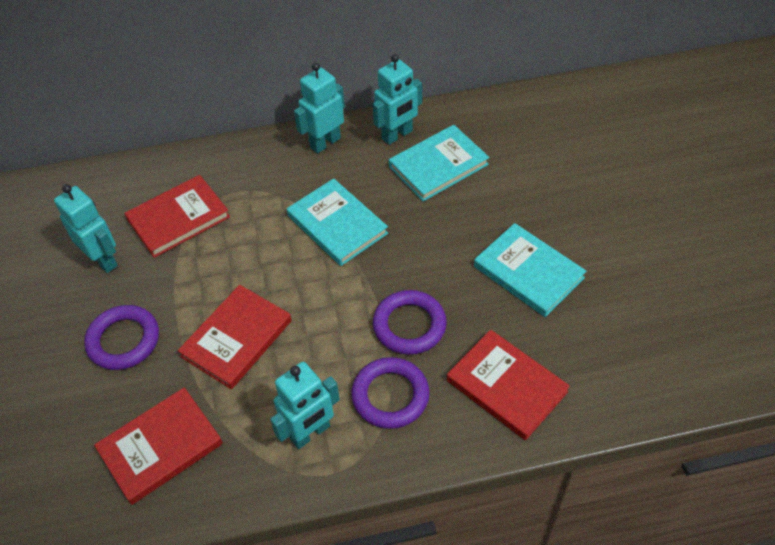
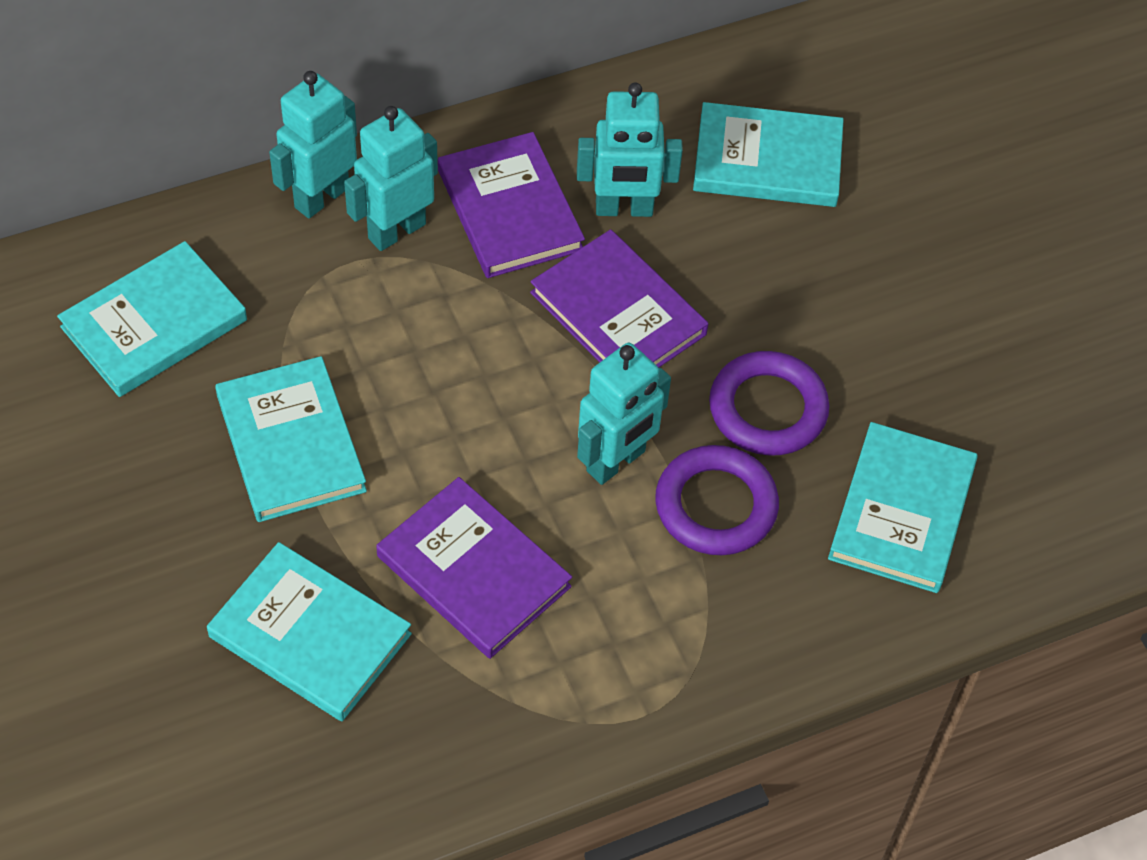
purple book: none = 0 -> [376,477,572,659] [438,132,585,278] [530,229,708,368] = 3
purple ring: [84,305,159,370] [351,357,430,429] [373,290,447,355] = 3 -> [655,445,779,555] [709,351,829,456] = 2
red book: [94,388,223,505] [124,175,230,258] [178,285,292,390] [447,330,570,440] = 4 -> none = 0
turquoise book: [287,178,388,266] [389,125,489,202] [474,223,587,317] = 3 -> [57,241,247,397] [207,542,412,721] [215,356,367,522] [693,102,844,207] [828,422,978,593] = 5

